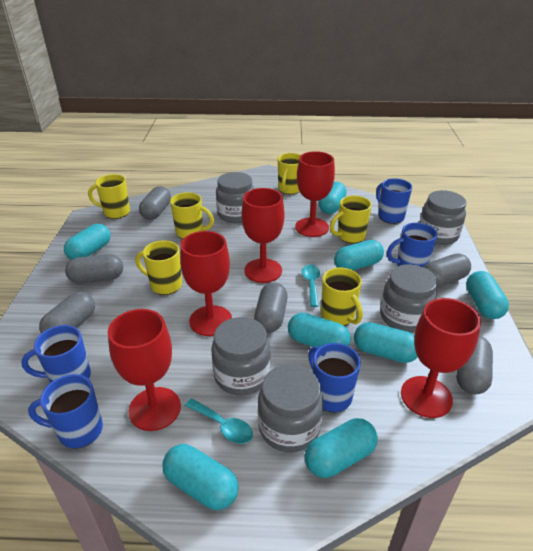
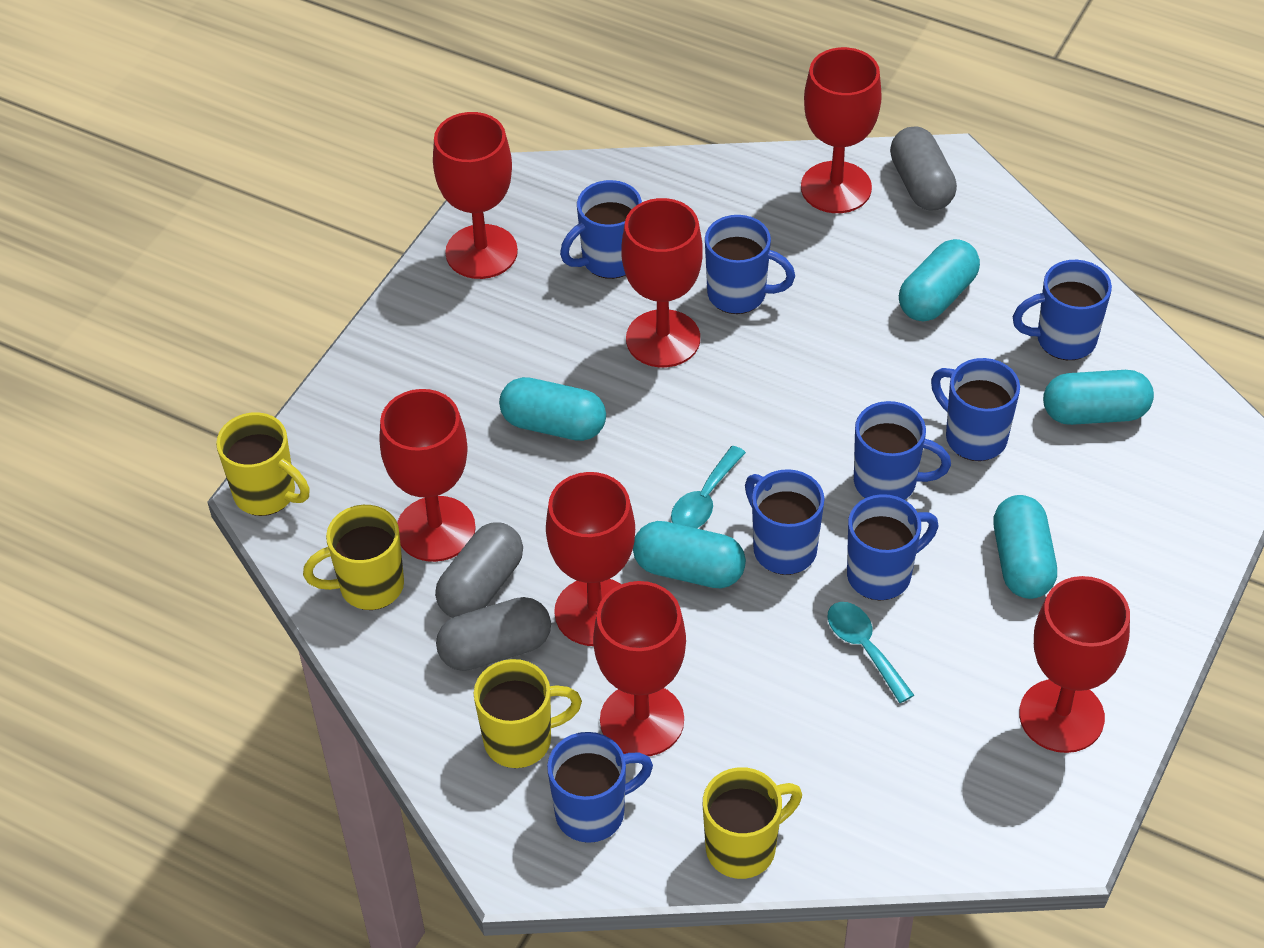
blue mug: [21,325,91,383] [28,374,103,449] [308,343,361,413] [376,178,412,224] [387,223,438,267] = 5 -> [547,732,653,843] [560,180,642,279] [705,215,795,314] [745,469,825,575] [847,494,938,601] [854,401,951,500] [931,358,1020,461] [1013,260,1112,360] = 8
grey capsule: [39,292,95,333] [65,254,123,284] [139,186,171,220] [254,282,288,332] [424,253,471,287] [456,336,493,394] = 6 -> [435,522,523,618] [436,597,551,671] [890,126,957,211] = 3
grey jar: [211,317,271,395] [216,172,254,223] [258,364,323,452] [380,264,437,333] [419,190,467,245] = 5 -> none = 0
red goblet: [108,309,181,431] [180,231,232,336] [242,188,284,283] [295,151,335,237] [401,298,481,418] = 5 -> [380,389,476,562] [433,112,518,279] [546,472,635,646] [593,581,686,756] [621,198,703,367] [801,47,882,213] [1019,576,1130,753] = 7
turquoise capsule: [64,224,110,260] [162,444,238,510] [288,313,351,347] [305,418,378,478] [319,182,347,214] [334,240,384,271] [354,322,418,363] [466,271,509,319] = 8 -> [499,377,606,441] [633,521,746,588] [899,239,980,322] [993,495,1057,599] [1043,370,1154,425] = 5
yellow mug: [88,174,130,219] [136,240,182,295] [170,192,214,239] [278,153,301,194] [321,268,363,325] [330,196,372,243] = 6 -> [216,412,310,516] [303,505,404,610] [474,659,582,768] [703,767,802,879] = 4

